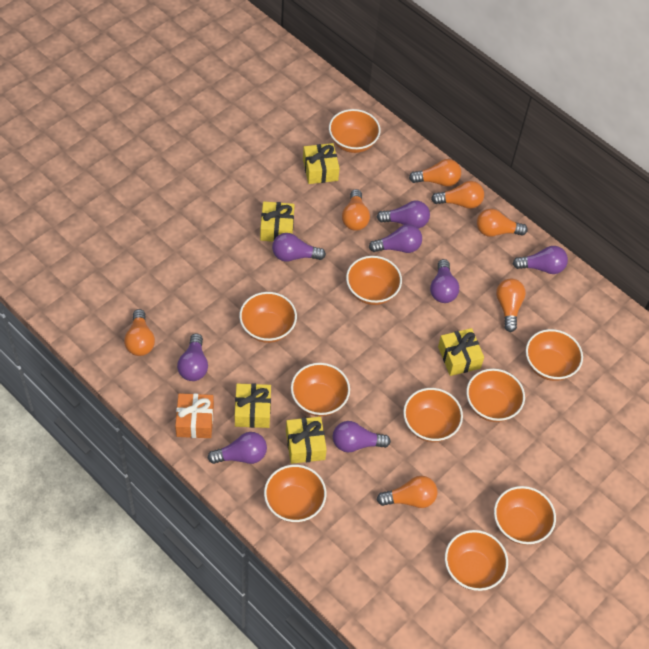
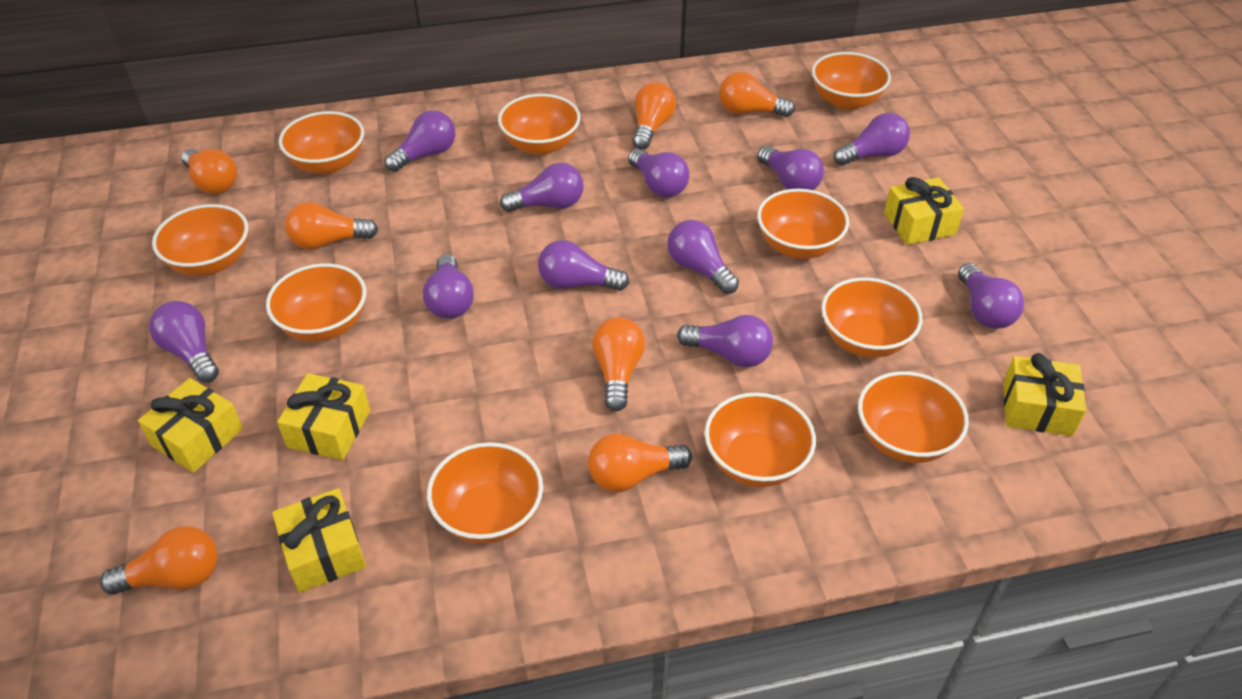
orange gift: [175,393,214,438] = 1 -> none = 0
purple light bulb: [177,333,208,381] [207,432,267,464] [272,233,326,261] [333,421,391,452] [369,224,422,253] [377,201,430,229] [430,259,459,303] [513,246,568,274] = 8 -> [149,301,219,383] [385,111,455,172] [423,254,474,319] [500,163,584,212] [538,240,629,291] [628,149,689,197] [667,220,739,294] [677,315,773,367] [757,146,824,190] [833,113,910,166] [958,263,1024,329] = 11

